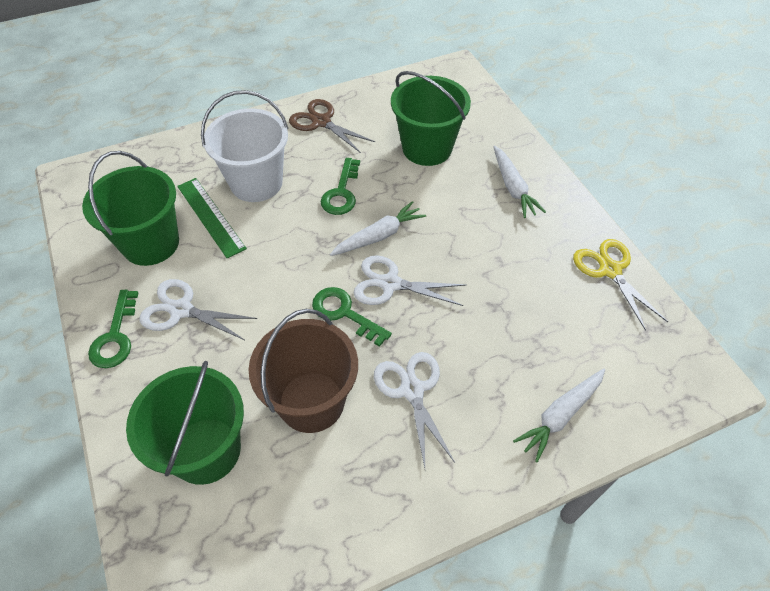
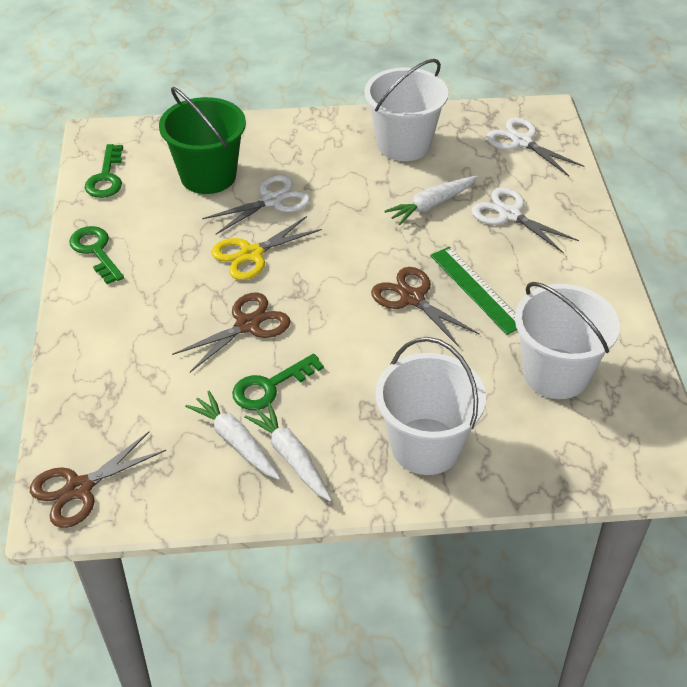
brown bucket: [249,309,358,433] = 1 -> none = 0
brown scissors: [289,99,375,153] = 1 -> [30,432,166,528] [172,293,291,372] [371,267,480,347] = 3
green bucket: [82,151,179,266] [126,361,244,485] [391,71,471,166] = 3 -> [159,87,246,194] = 1
white bucket: [201,90,289,202] = 1 -> [364,59,448,161] [375,337,486,475] [515,282,620,399] = 3

